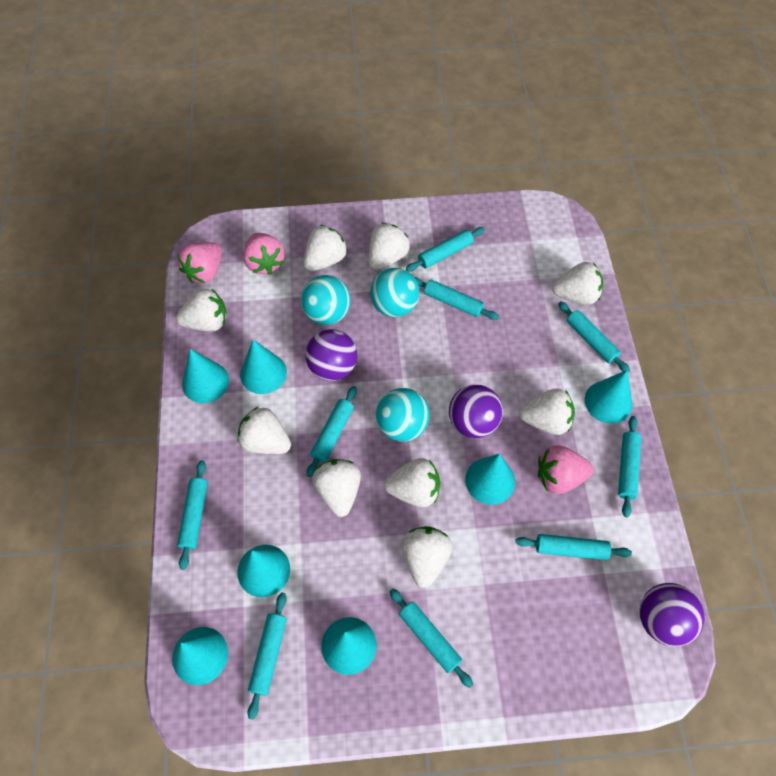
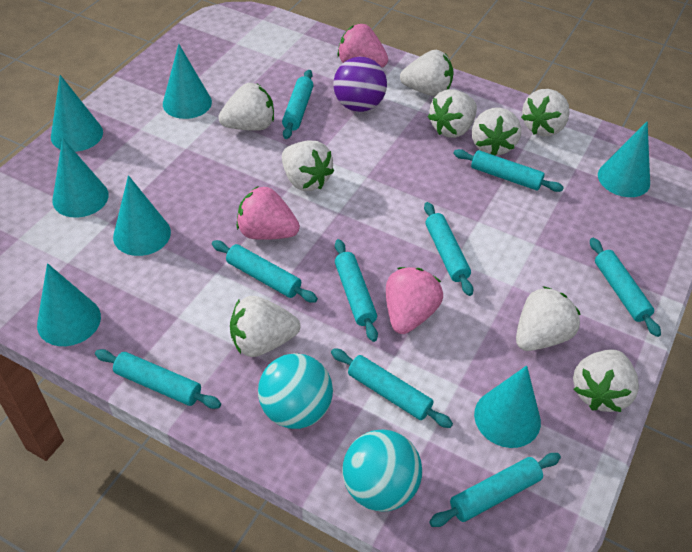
purple ball: [305,329,357,381] [449,385,503,438] [640,583,705,646] = 3 -> [334,57,387,112] = 1
turquoise ball: [301,275,351,325] [370,268,420,317] [376,388,430,442] = 3 -> [258,353,333,429] [342,429,422,512] = 2

